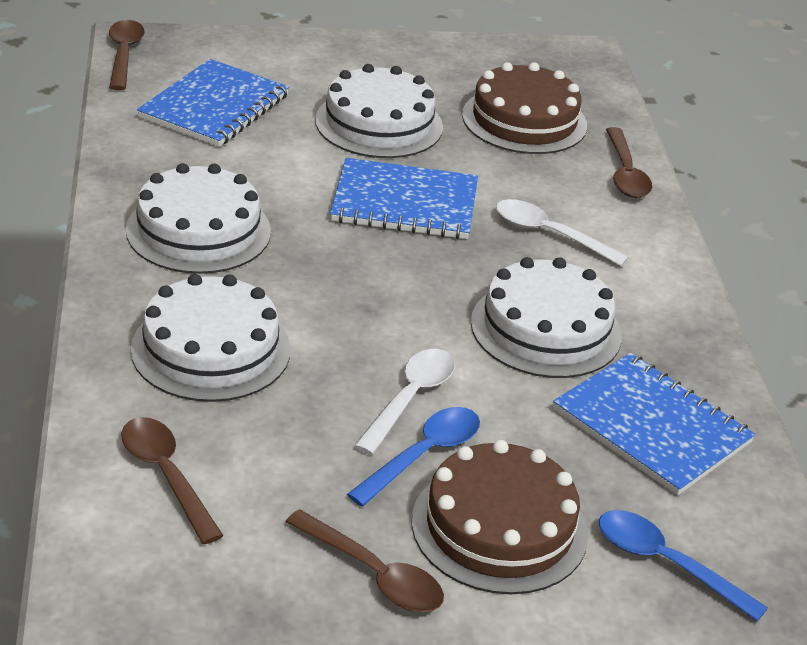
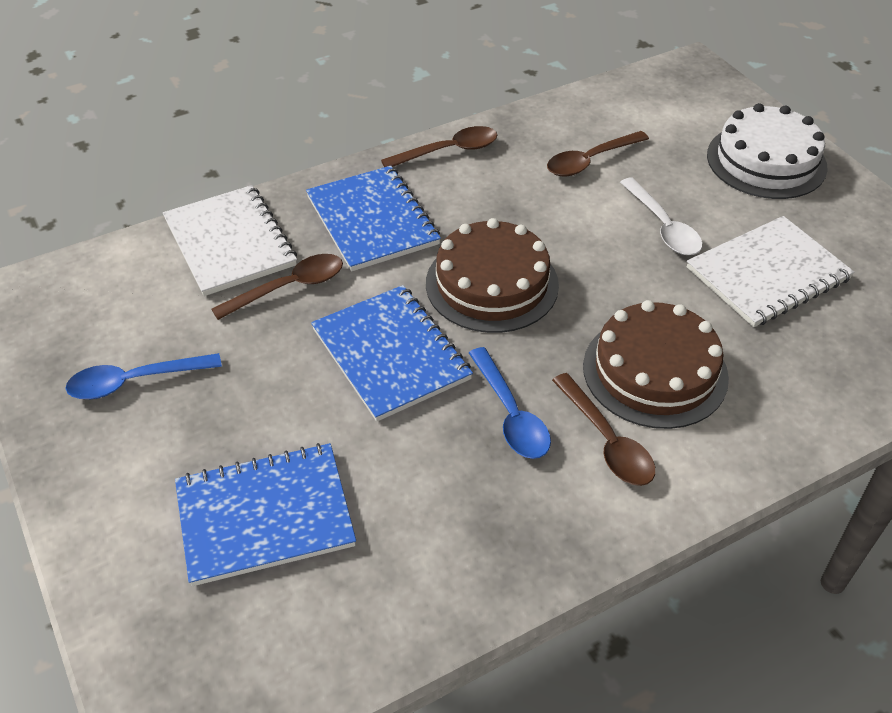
white cake: [126,163,271,274] [130,274,291,402] [315,64,443,158] [471,257,622,378] = 4 -> [707,103,828,199] = 1
white notebook: none = 0 -> [163,185,297,296] [687,216,854,327] = 2
white spoon: [354,349,455,455] [496,199,629,266] = 2 -> [620,178,703,255] = 1

